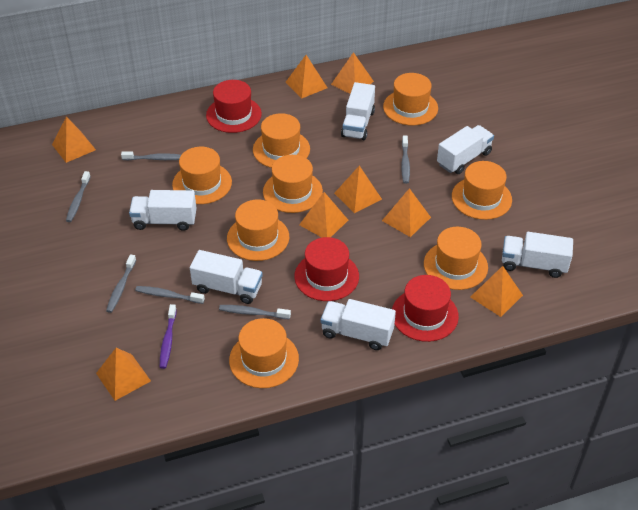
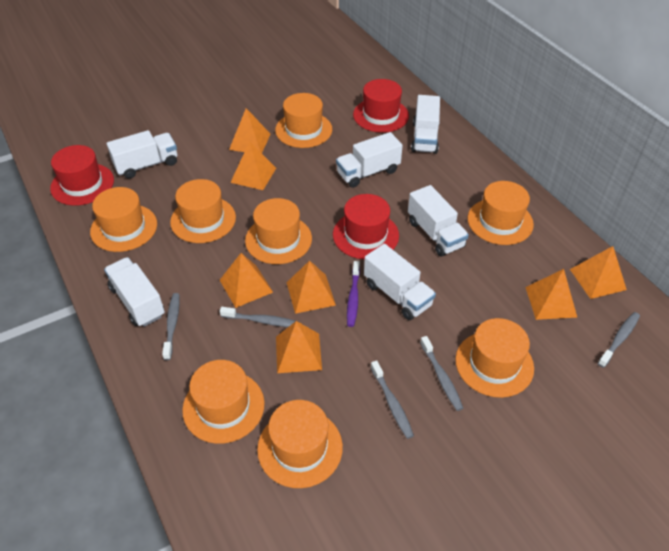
grey toothbrush: [66,171,91,222] [106,254,136,313] [121,151,181,160] [135,286,205,304] [219,305,291,320] [401,136,410,184] = 6 -> [162,293,180,360] [220,307,300,327] [371,360,414,439] [420,336,463,411] [598,312,640,368] = 5
orange pyramid: [52,116,96,163] [96,348,151,401] [285,55,327,99] [299,192,348,238] [331,52,374,94] [334,166,382,213] [382,188,431,237] [470,266,523,317] = 8 -> [220,253,273,308] [229,108,270,153] [230,141,276,190] [276,321,322,373] [287,260,336,314] [525,269,577,320] [570,246,627,299] = 7

